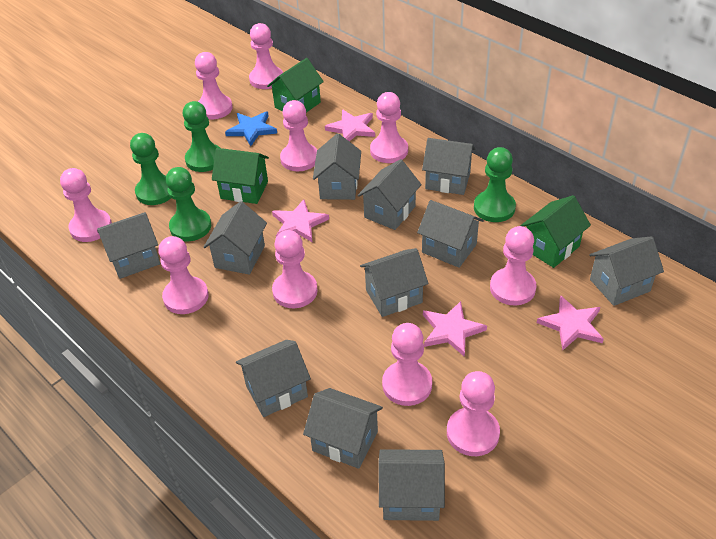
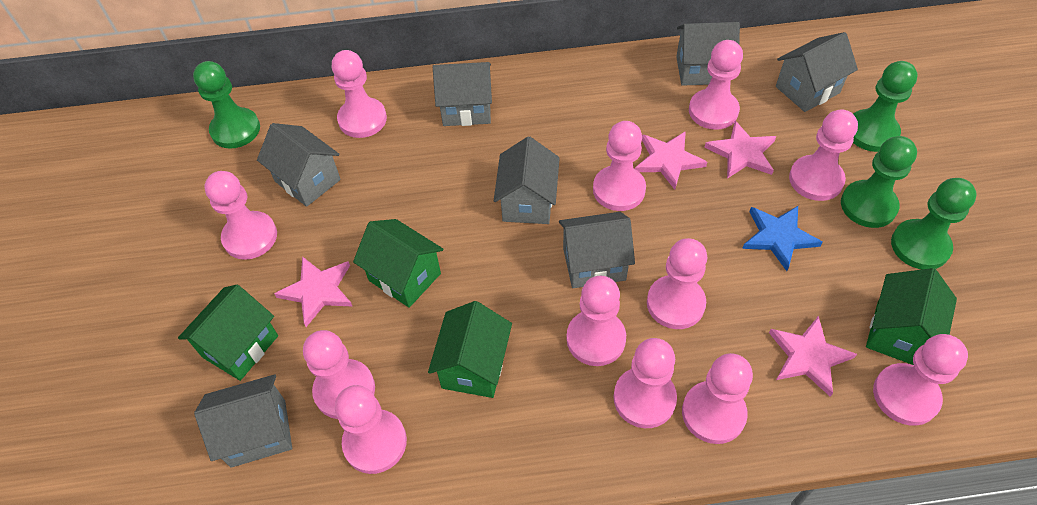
green house: [212,148,269,204] [267,58,324,112] [521,195,591,268] = 3 -> [178,285,278,381] [353,219,444,308] [428,301,512,398] [866,268,957,365] = 4
grey house: [97,212,160,279] [204,201,267,275] [236,340,311,417] [303,388,383,469] [313,134,361,200] [358,159,422,230] [360,248,429,317] [379,449,445,521] [417,200,484,268] [422,138,475,195] [589,236,664,306] = 11 -> [194,374,292,468] [257,123,341,207] [433,62,492,126] [494,137,560,224] [559,212,635,288] [676,22,740,86] [776,32,858,112] = 7
pink pawn: [60,168,112,242] [158,236,209,314] [195,52,233,119] [249,23,283,89] [272,230,318,308] [280,100,317,171] [370,92,408,163] [382,323,432,406] [447,371,500,456] [490,226,536,306] = 10 -> [204,171,277,260] [303,330,375,419] [332,50,387,138] [335,385,407,474] [566,276,626,366] [593,121,646,211] [613,338,677,428] [647,238,707,329] [682,353,753,444] [689,40,743,130] [789,109,858,201] [873,334,968,426] = 12

